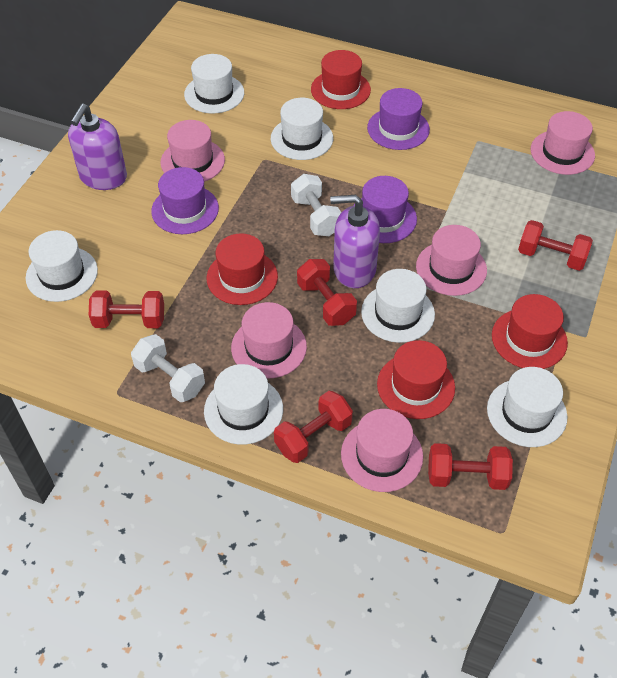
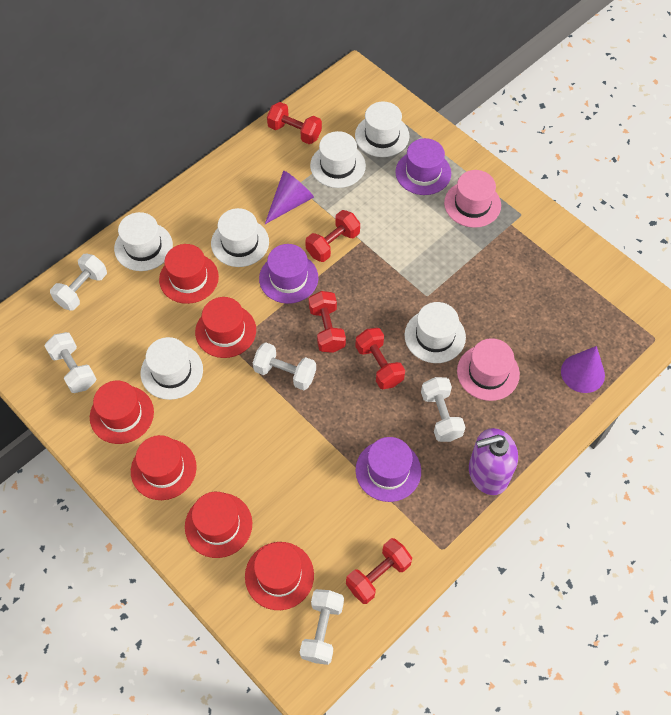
pink hat: [161,120,225,182] [231,302,307,378] [341,409,423,492] [416,225,487,296] [531,111,595,175] = 5 -> [444,170,501,228] [457,338,520,401] = 2
purple cone: none = 0 -> [265,171,314,224] [561,346,605,393] = 2
purple soap dispenser: [68,104,127,190] [330,195,380,288] = 2 -> [469,428,518,495] = 1
red hat: [207,233,278,305] [311,50,371,109] [377,340,455,419] [492,294,568,369] = 4 -> [90,381,154,444] [131,435,197,500] [159,244,219,304] [185,492,252,558] [195,297,256,358] [245,542,314,610] = 6
white dumbbell: [131,334,205,402] [291,174,341,236] = 2 -> [44,332,96,393] [50,254,107,311] [253,342,316,390] [300,589,344,665] [421,377,465,442] = 5

